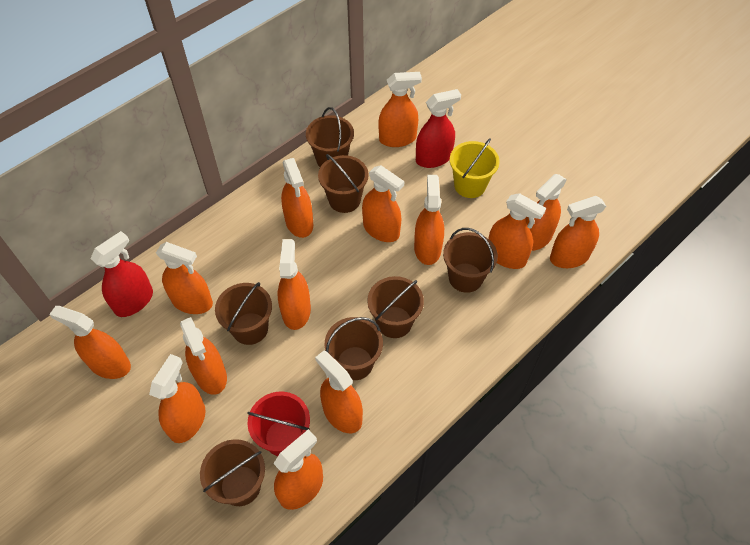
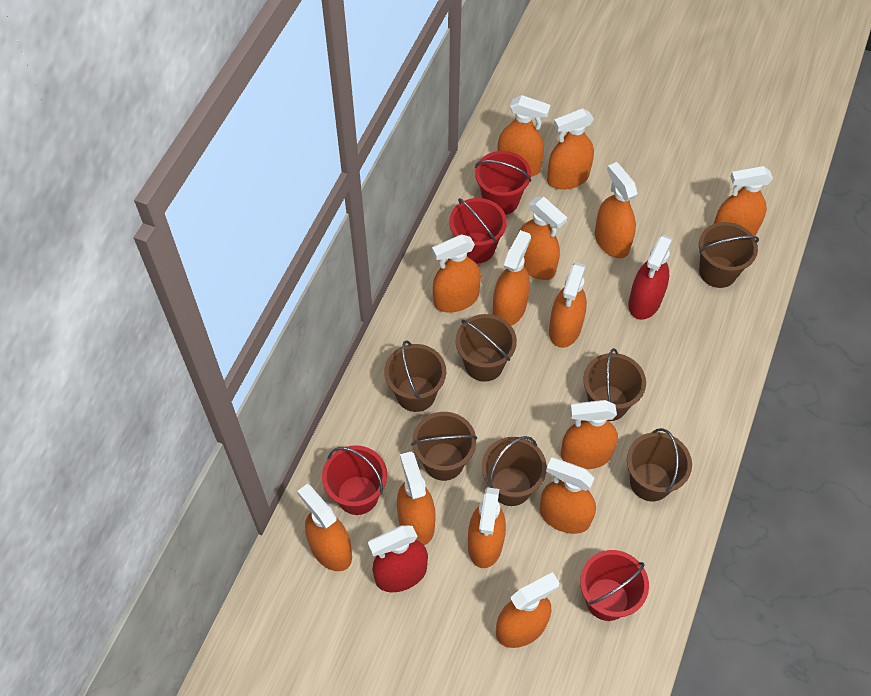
red bucket: [247,392,310,456] = 1 -> [322,445,387,515] [449,198,507,263] [475,151,531,215] [580,550,649,621] = 4
yellow bucket: [450,139,500,198] = 1 -> none = 0

